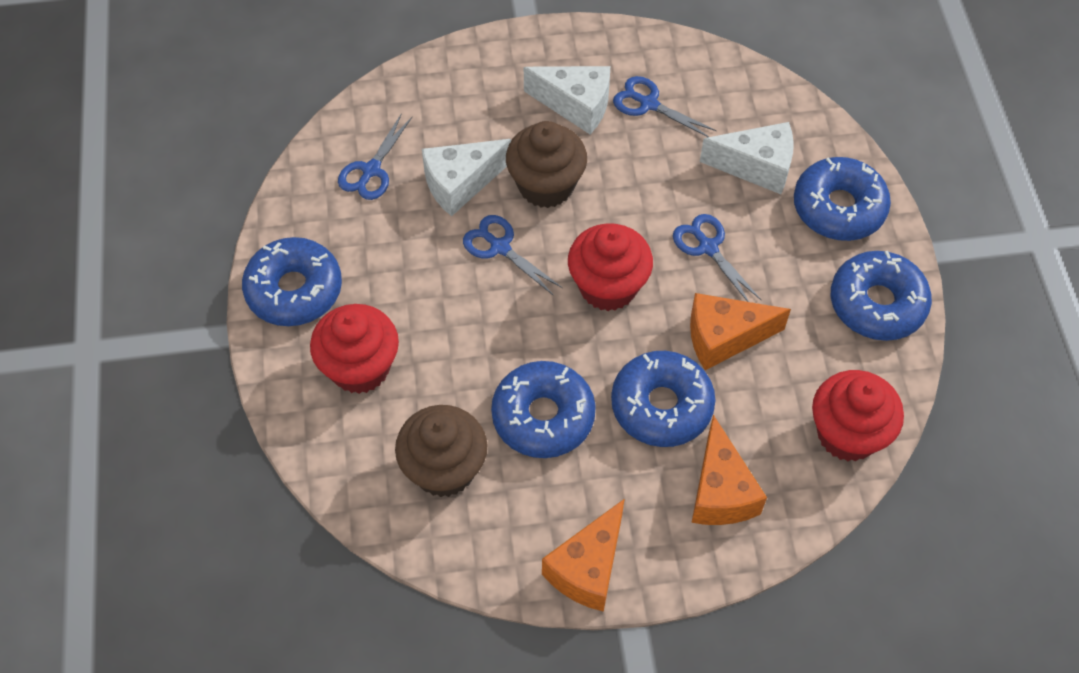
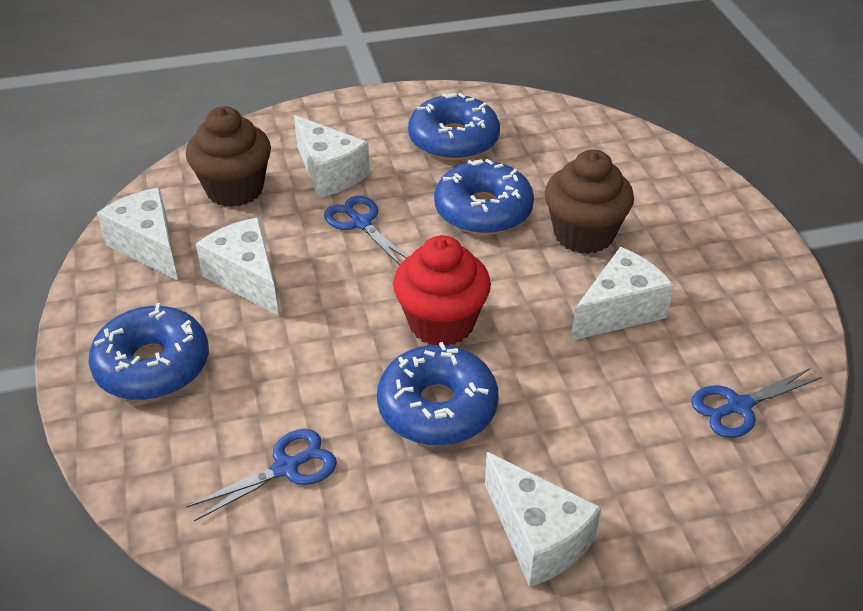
blue donut: [242,237,342,326] [491,361,596,458] [611,351,716,447] [794,157,891,241] [831,251,932,341] = 5 -> [89,303,209,400] [377,342,498,446] [408,93,500,161] [434,159,534,235] = 4
blue scissors: [338,113,412,200] [463,215,563,296] [613,76,717,137] [673,214,761,302] = 4 -> [186,429,337,521] [324,196,408,265] [691,368,822,438] = 3
orange cheese: [542,499,624,612] [690,293,791,370] [691,415,767,525] = 3 -> none = 0
red cupcake: [310,304,399,394] [568,223,653,311] [812,370,904,461] = 3 -> [393,235,491,345] = 1
white cheese: [422,139,511,216] [524,66,610,134] [700,122,794,194] = 3 -> [97,187,178,281] [196,217,279,316] [294,115,370,198] [485,452,601,587] [571,247,674,341] = 5

